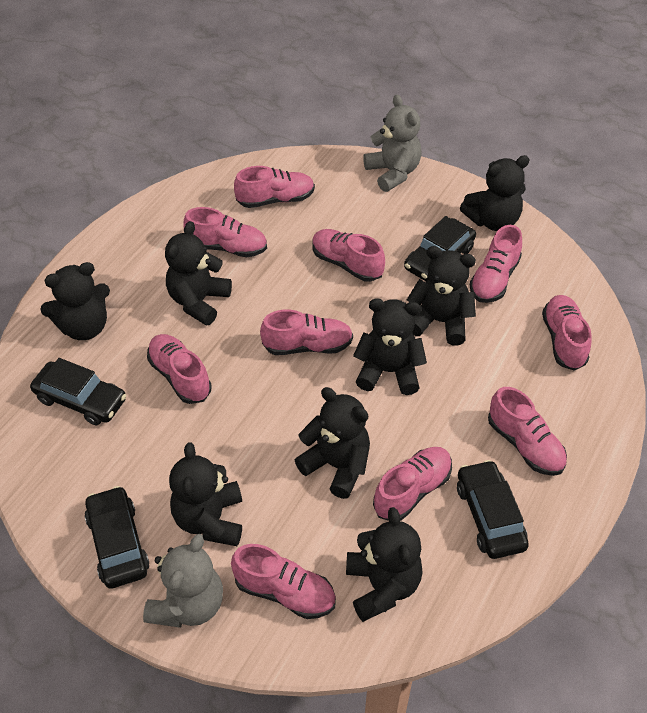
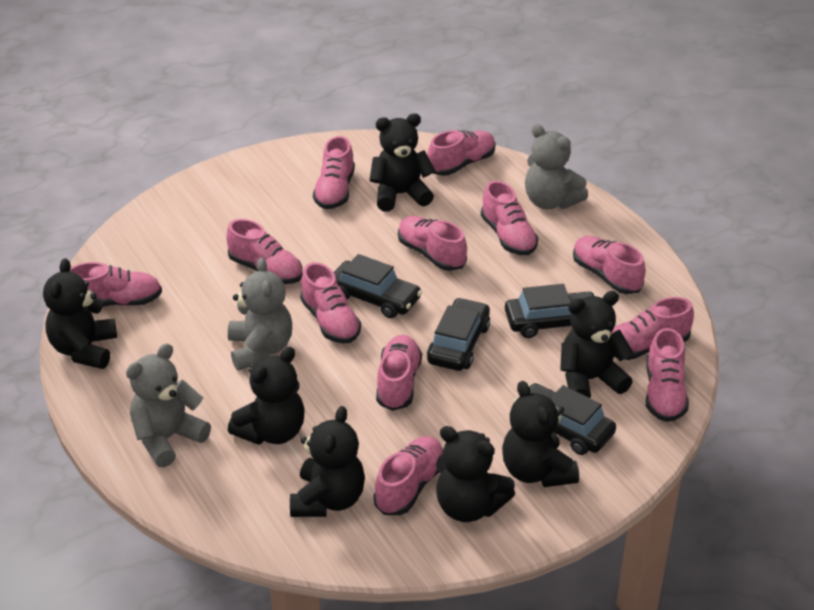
black teddy bear: [40,262,110,340] [165,221,232,326] [169,442,242,546] [295,387,370,499] [346,507,423,622] [353,298,427,395] [407,246,476,346] [460,155,530,231] = 8 -> [43,258,117,369] [228,347,305,445] [290,406,365,517] [369,113,435,212] [436,426,515,522] [502,381,579,487] [560,291,634,398] = 7
grey teddy bear: [143,534,223,628] [363,95,422,192] = 2 -> [126,344,211,467] [228,257,292,371] [525,124,588,209] = 3
pink shoe: [147,334,212,404] [183,207,267,257] [231,544,336,619] [234,166,315,208] [260,310,353,355] [312,229,385,282] [373,447,452,521] [470,225,522,303] [488,387,567,476] [542,295,592,371] = 10 -> [70,262,162,307] [226,219,303,284] [300,262,361,344] [313,136,355,209] [374,436,443,515] [376,335,422,411] [398,216,467,271] [428,130,496,176] [481,181,538,255] [573,236,646,294] [611,297,694,360] [646,328,689,422] = 12

